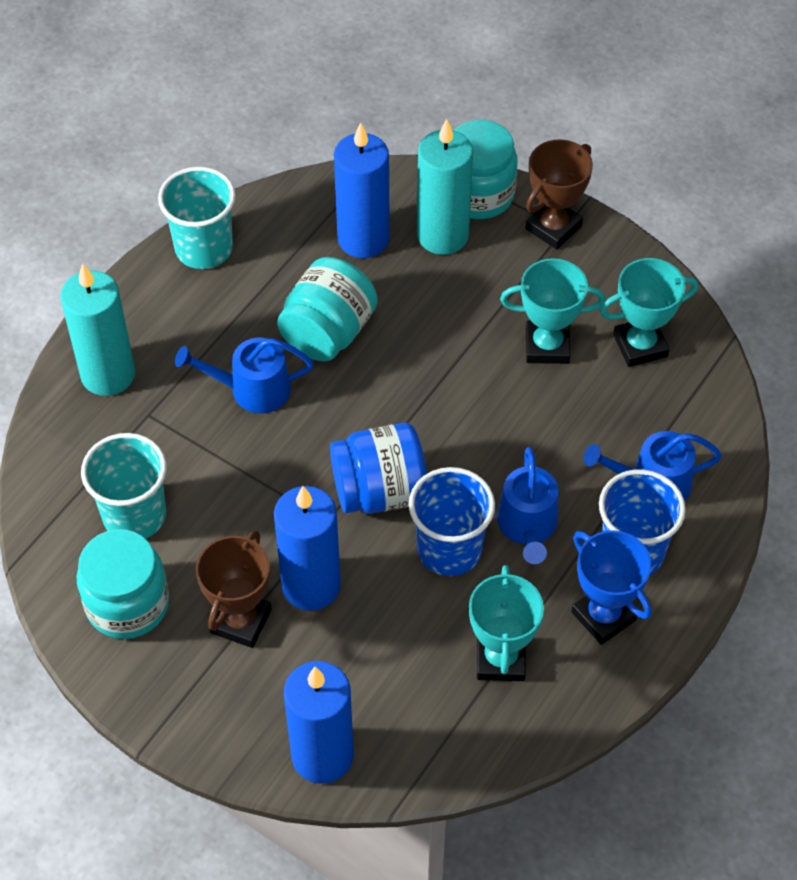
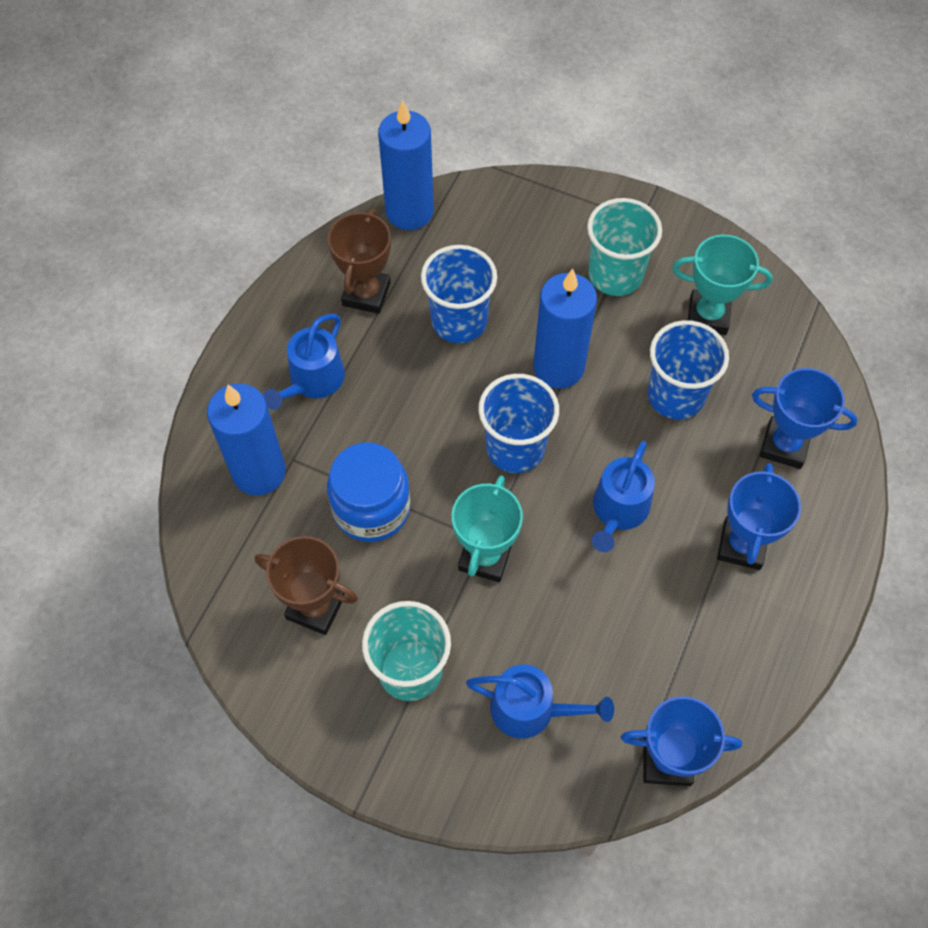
blue cup: [409,467,495,576] [599,469,686,575] = 2 -> [421,245,497,343] [478,374,559,473] [647,320,729,419] = 3
blue trophy: [571,530,652,645] = 1 -> [621,696,742,786] [717,463,801,570] [752,368,858,469] = 3
turquoise candle: [60,263,135,396] [417,119,473,255] = 2 -> none = 0
turquoise jar: [77,529,169,639] [277,257,378,362] [454,120,518,219] = 3 -> none = 0
turquoise trophy: [469,565,544,681] [500,258,605,364] [600,258,698,367] = 3 -> [452,475,523,582] [672,235,773,335] = 2

